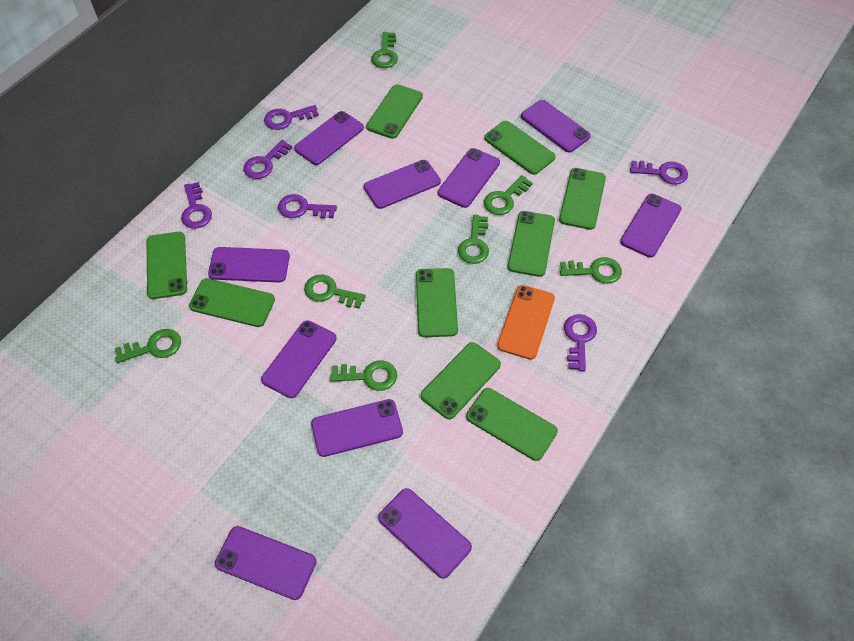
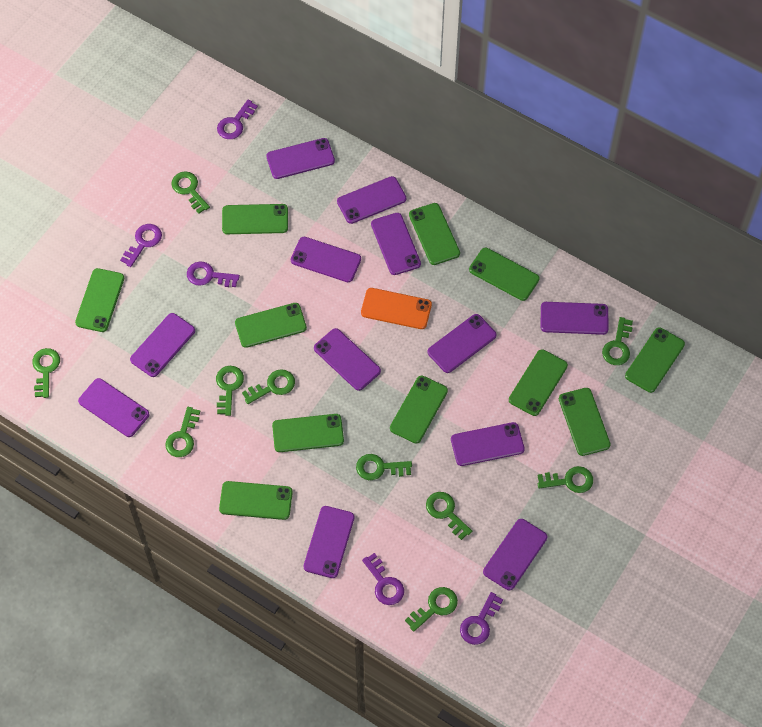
green key: [115,329,181,363] [304,274,366,308] [330,360,397,391] [371,32,398,68] [458,215,489,264] [484,175,533,215] [560,257,622,284] = 7 -> [32,348,60,398] [165,407,200,457] [171,171,210,214] [216,366,244,416] [242,369,295,404] [356,454,412,480] [405,587,458,632] [426,492,472,540] [538,466,593,493] [602,317,633,365] = 10
green phone: [147,232,187,299] [189,278,275,327] [366,84,423,139] [416,268,458,337] [421,342,501,419] [466,388,558,461] [484,121,555,175] [508,211,555,277] [559,168,606,230] = 9 -> [75,268,124,332] [219,481,293,520] [222,204,288,234] [235,303,307,348] [272,414,344,452] [390,376,448,443] [409,203,460,265] [469,248,540,301] [509,349,568,416] [559,388,611,456] [625,327,685,393] = 11
purple key: [181,182,212,229] [244,140,292,179] [264,105,319,130] [278,194,337,219] [564,314,597,371] [630,161,688,185] = 6 -> [120,224,162,267] [187,261,240,287] [217,100,258,139] [362,553,404,605] [460,592,503,645] = 5
purple phone: [208,247,290,282] [215,526,317,600] [261,320,337,398] [294,111,364,165] [311,399,403,457] [364,160,441,209] [378,488,472,579] [438,148,500,208] [521,100,591,152] [620,193,682,258] = 10 -> [78,378,150,437] [130,313,195,377] [266,138,335,179] [291,237,361,282] [304,506,354,578] [314,328,381,391] [337,176,406,224] [371,213,421,275] [427,314,497,373] [451,422,525,466] [483,519,547,590] [541,302,609,335] = 12

